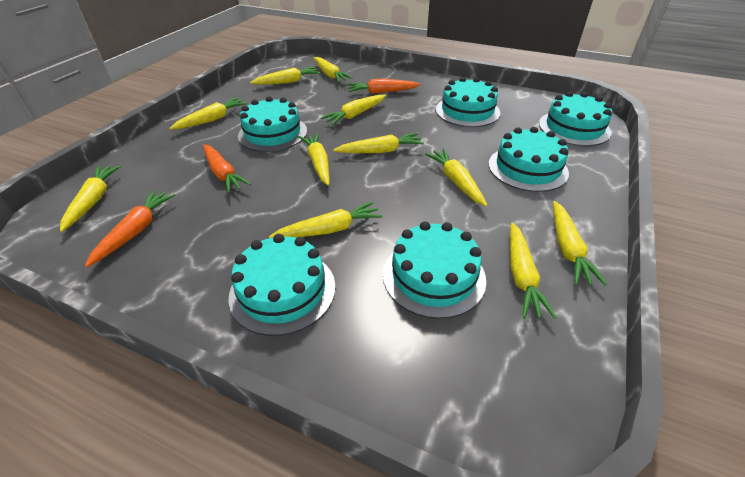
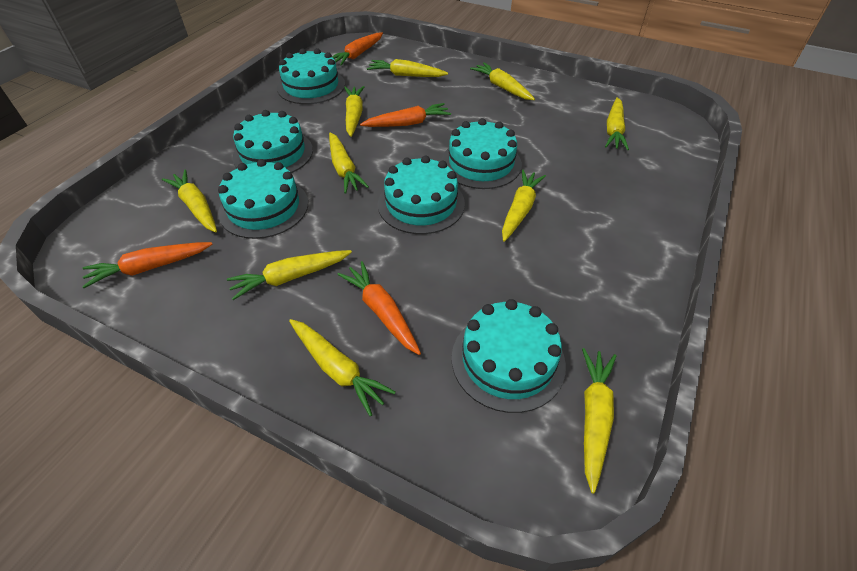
orange carrot: [85,190,175,267] [203,144,251,193] [347,79,421,94] = 3 -> [82,242,212,288] [332,32,383,66] [337,261,421,355] [360,103,451,127] = 4
yellow carrot: [60,165,121,232] [169,97,247,130] [250,67,320,85] [269,201,383,238] [299,133,330,186] [314,57,353,82] [321,95,386,125] [333,133,424,153] [425,149,487,206] [510,222,557,319] [553,201,607,286] = 11 -> [162,170,217,232] [227,250,352,300] [289,319,396,416] [329,132,369,194] [344,86,364,137] [367,59,448,77] [470,62,535,100] [502,170,546,242] [582,348,616,494] [605,97,629,150] = 10

